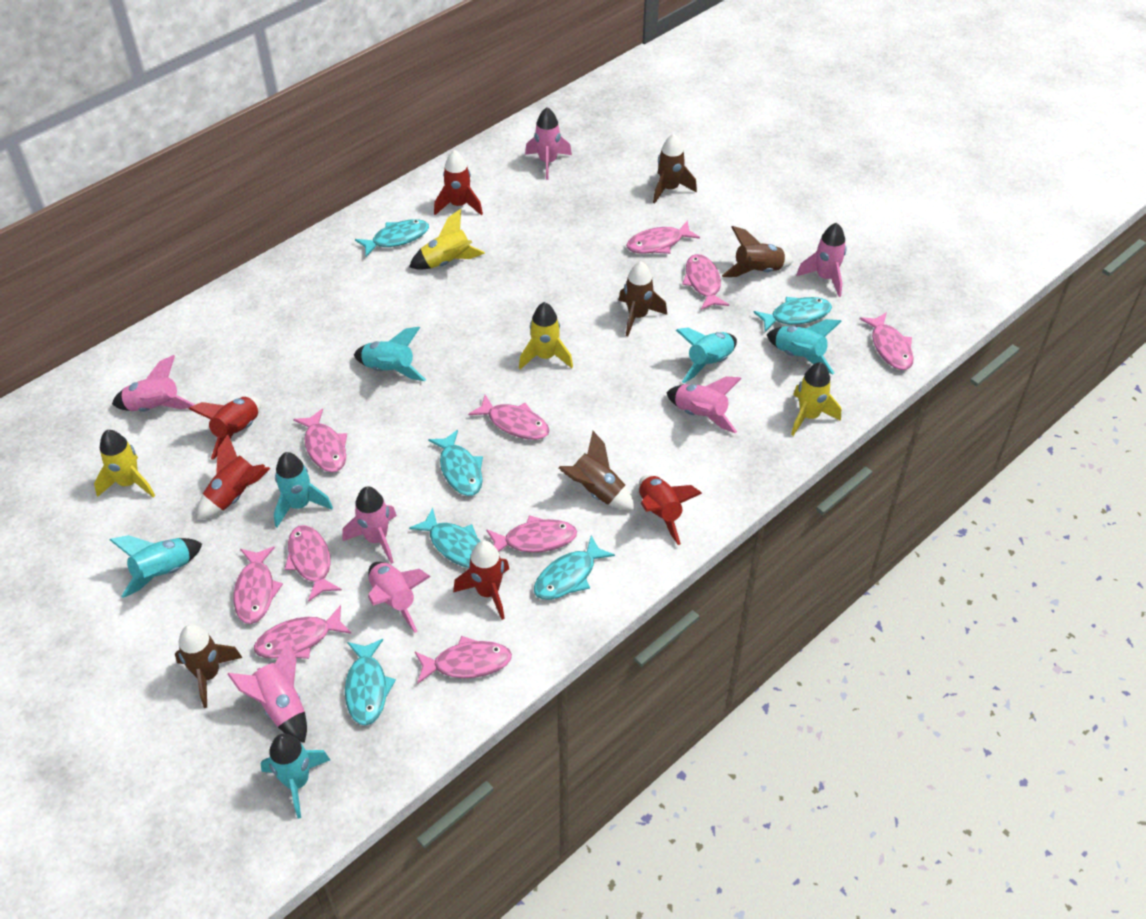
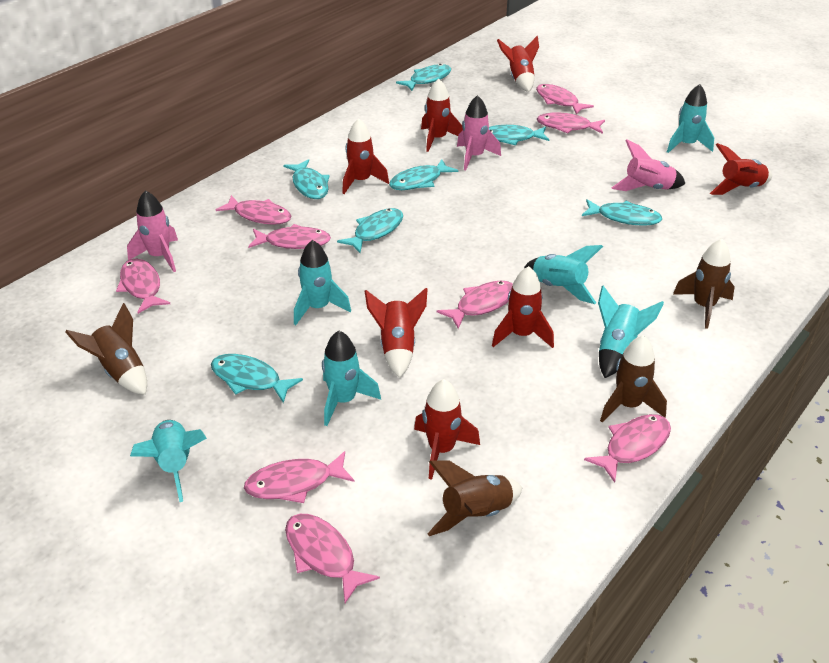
brown rocket: [175,624,242,708] [559,431,635,510] [619,261,667,336] [653,134,697,204] [722,226,794,277] = 5 -> [65,303,147,395] [427,460,522,536] [600,335,667,423] [673,239,735,329] = 4
pink fish: [234,546,283,624] [254,605,352,659] [285,525,342,602] [293,409,347,472] [415,636,512,684] [468,395,550,440] [486,515,577,552] [626,220,700,254] [682,254,729,310] [859,312,914,370] = 10 -> [116,259,170,314] [216,195,292,225] [244,451,355,503] [248,224,331,249] [285,514,380,603] [437,281,513,329] [536,84,594,115] [536,112,605,134] [584,414,671,483] = 9
pink rocket: [112,355,196,412] [227,641,307,743] [342,486,397,564] [368,562,431,633] [525,107,572,180] [666,376,742,433] [796,223,847,297] = 7 -> [127,190,178,272] [457,95,501,170] [611,139,686,191] = 3
red rocket: [189,396,261,460] [197,434,270,520] [434,150,483,216] [453,541,509,620] [639,475,702,545] = 5 -> [342,118,389,194] [364,288,427,378] [414,379,480,480] [421,79,463,152] [492,266,554,348] [497,36,539,92] [710,143,772,195] = 7
turquoise fish: [345,639,396,725] [355,219,429,257] [409,508,481,568] [428,430,483,496] [534,535,615,600] [753,297,832,332] = 6 -> [211,354,303,403] [283,159,330,199] [337,208,403,253] [389,159,458,190] [396,64,451,91] [489,125,549,145] [582,199,662,225] = 7
yellow rocket: [94,430,155,498] [409,209,485,270] [519,302,573,369] [791,362,841,436] = 4 -> none = 0

